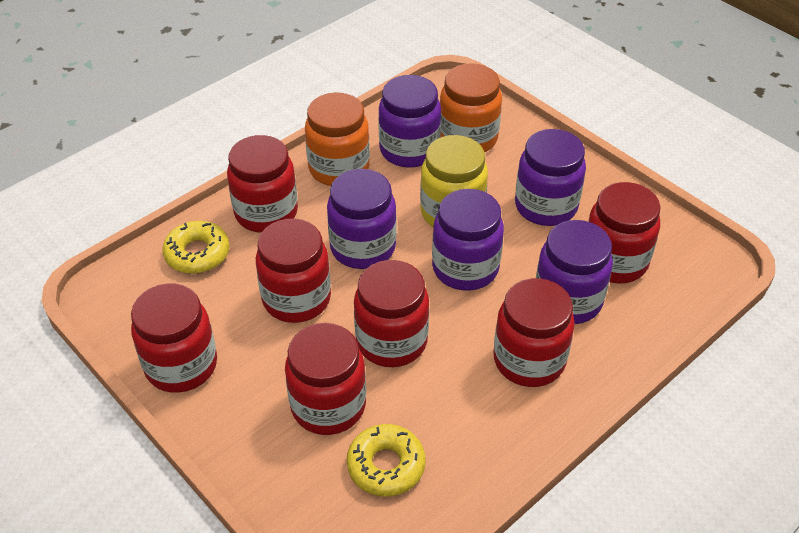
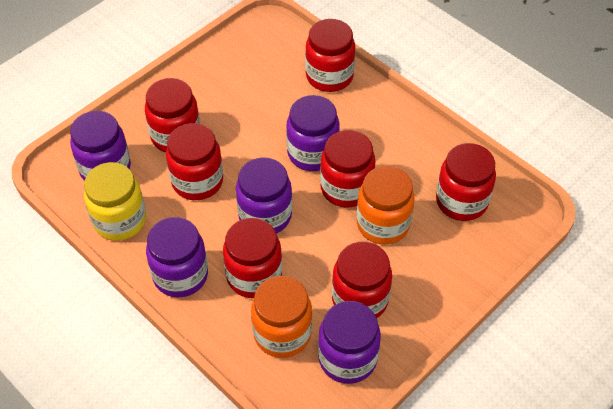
yellow donut: [163,221,230,274] [347,424,426,497] = 2 -> none = 0

